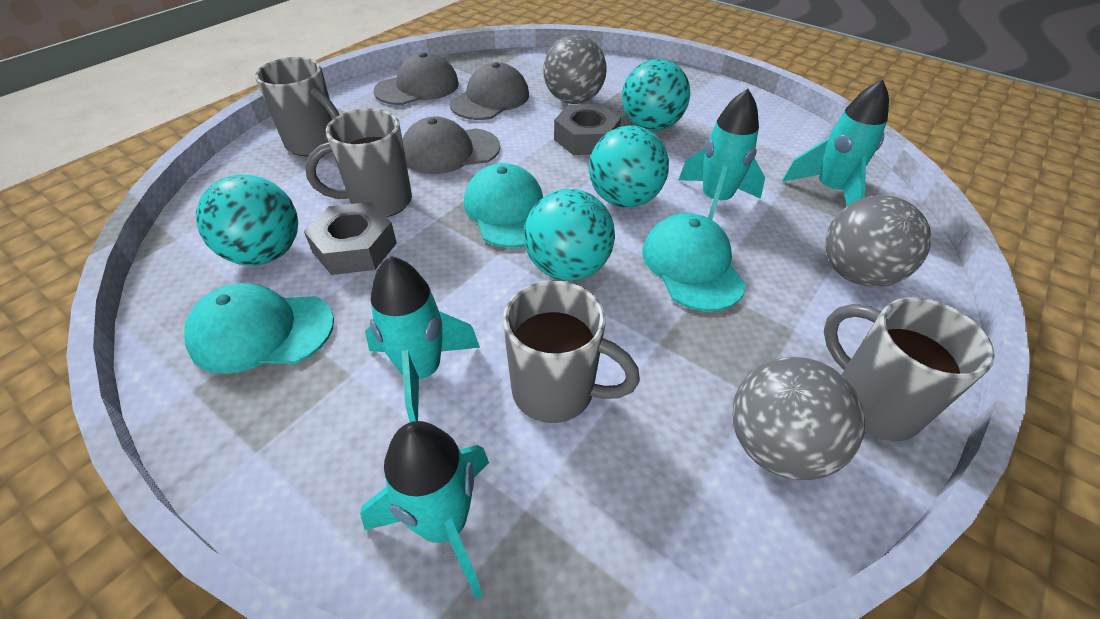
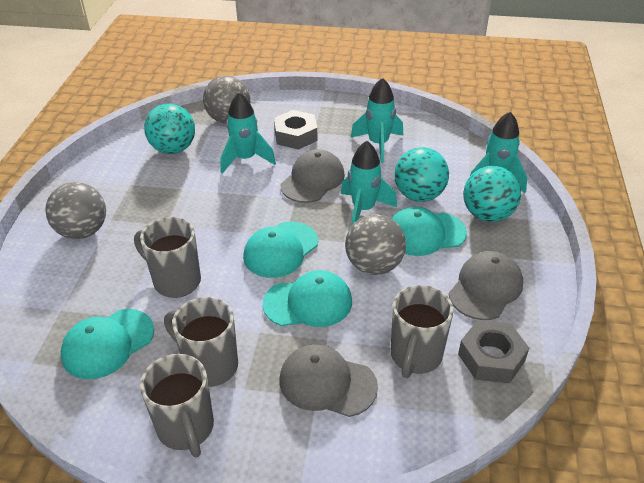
turquoise ball: [196,175,298,266] [524,189,615,281] [589,125,669,207] [622,59,690,131] = 4 -> [144,104,195,154] [394,147,449,202] [463,166,521,222] = 3
turquoise cap: [184,283,334,374] [464,163,543,248] [642,213,746,312] = 3 -> [61,309,154,380] [243,222,318,278] [262,270,352,327] [392,207,467,256] = 4

